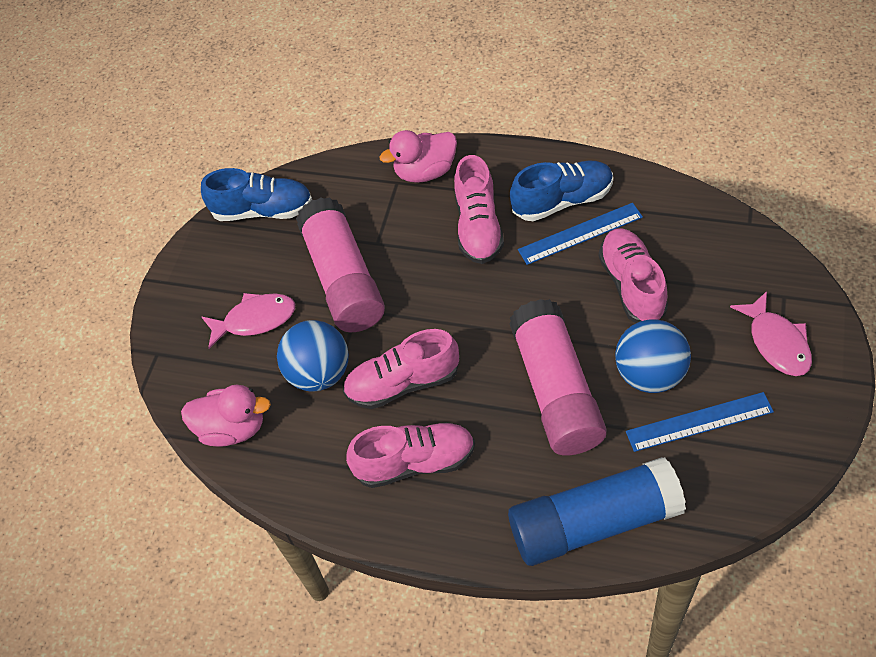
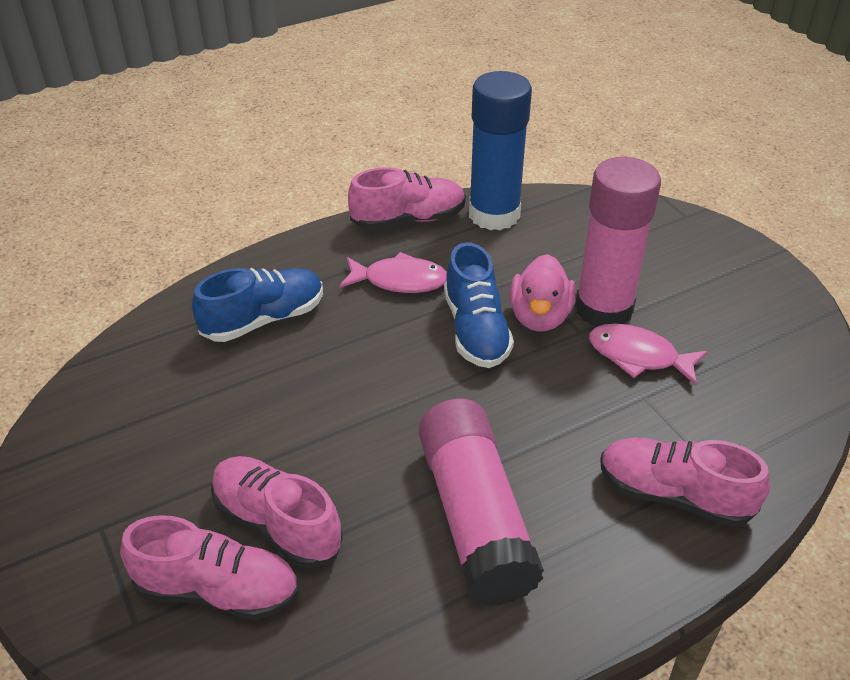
blue ball: [277,320,349,392] [615,319,691,393] = 2 -> none = 0
blue ruler: [518,203,643,265] [626,392,774,452] = 2 -> none = 0
pink duck: [181,385,271,447] [380,130,457,183] = 2 -> [509,254,576,331] = 1

